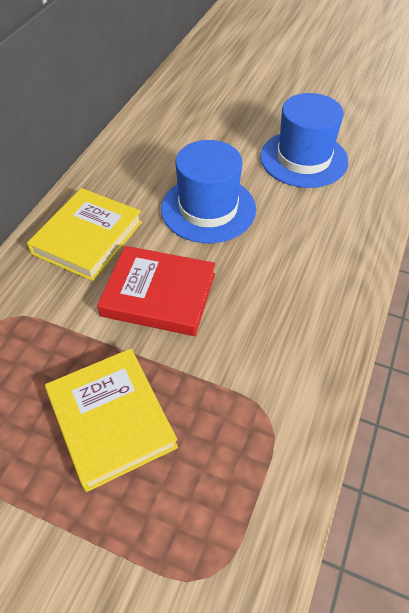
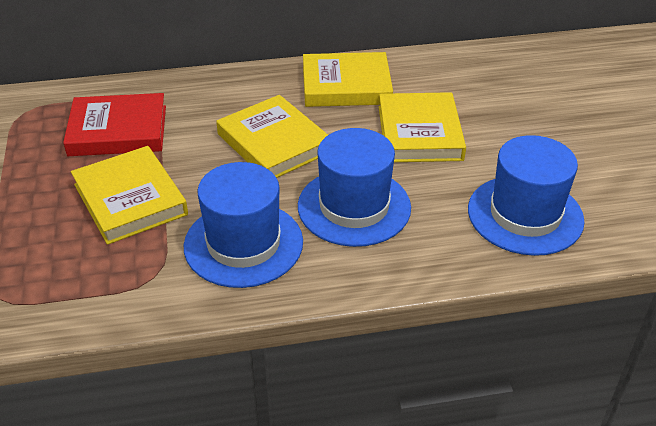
blue hat: [161,140,256,243] [260,93,348,188] = 2 -> [184,162,303,288] [298,128,411,247] [468,135,585,256] = 3
yellow book: [27,188,142,281] [45,348,178,492] = 2 -> [71,146,188,245] [216,95,328,178] [303,52,393,107] [379,92,466,162] = 4

